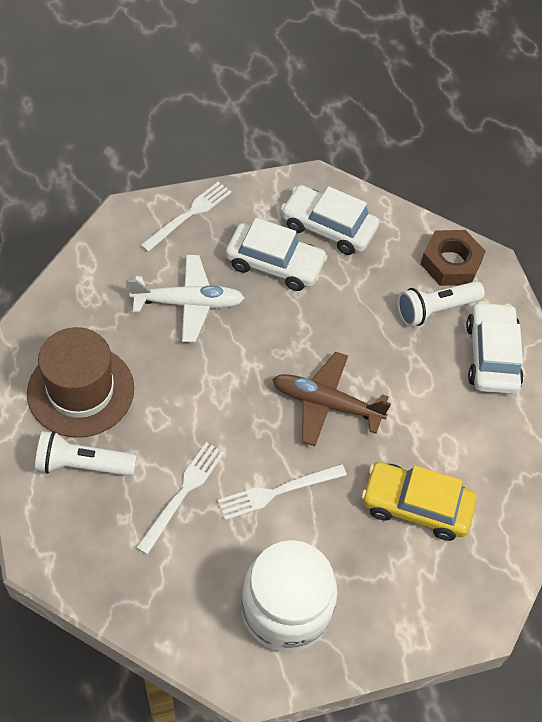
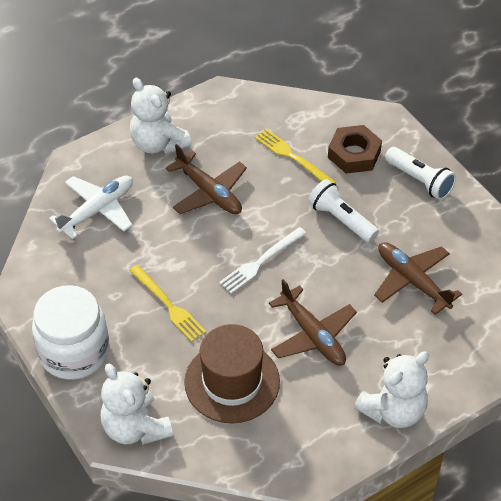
brown plane: [272,352,391,446] = 1 -> [166,144,247,214] [269,279,357,366] [374,242,462,315] = 3
white car: [225,218,328,291] [281,185,379,255] [466,301,523,394] = 3 -> none = 0
white fork: [136,442,225,555] [140,182,232,252] [218,464,347,520] = 3 -> [219,227,306,294] = 1
white teddy bear: none = 0 -> [101,363,173,445] [130,78,192,154] [354,352,429,428] = 3
yellow car: [361,462,477,541] = 1 -> none = 0
yellow fork: none = 0 -> [129,265,206,342] [255,129,336,183] = 2

